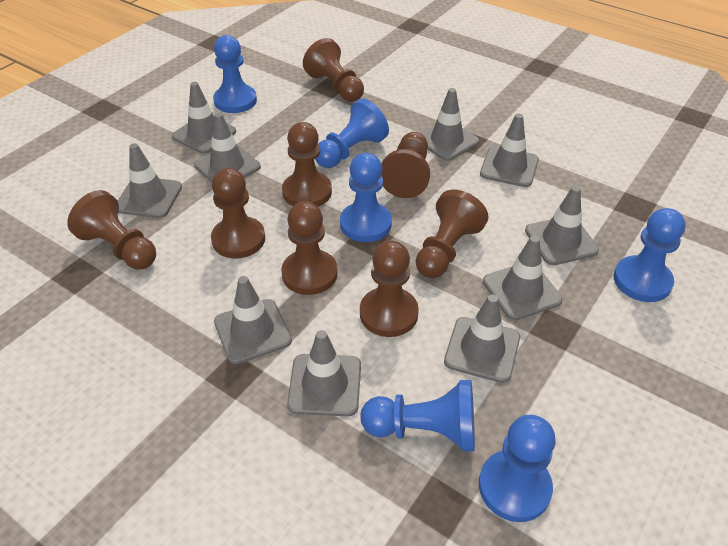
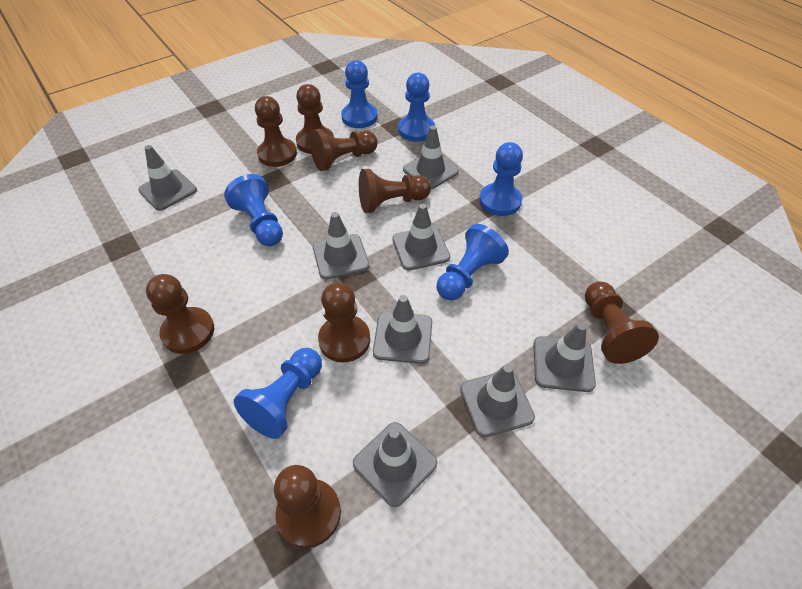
grey traffic cone: [118,143,182,218] [172,82,236,154] [194,113,261,182] [214,276,292,364] [287,330,361,416] [421,88,479,161] [444,294,520,383] [480,114,539,187] [483,236,563,320] [525,186,599,265] = 10 -> [138,145,197,211] [313,212,369,280] [353,422,437,507] [373,295,432,364] [392,203,450,271] [403,126,459,190] [460,364,535,437] [533,323,596,392] = 8

